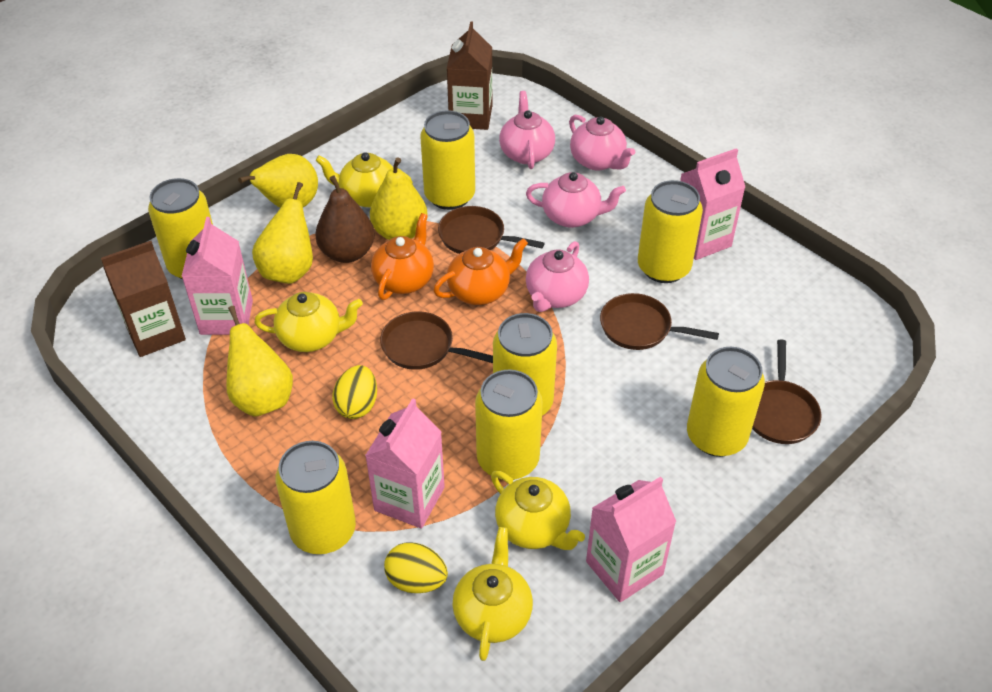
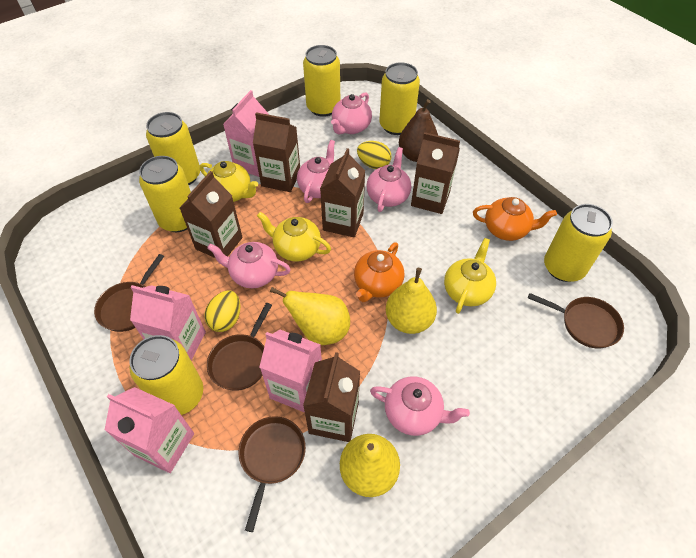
brown carton: [101,241,186,357] [447,21,492,130] = 2 -> [179,171,243,258] [253,112,300,192] [303,352,360,442] [320,148,365,237] [411,132,460,214] = 5
pink teapot: [499,91,555,169] [526,172,626,228] [526,241,589,312] [569,115,635,171] = 4 -> [207,242,291,288] [297,140,335,203] [331,92,372,134] [367,147,411,212] [370,376,470,436] = 5
yellow can: [148,178,213,280] [275,441,356,554] [420,110,475,210] [475,370,543,480] [493,313,557,416] [638,180,703,283] [687,347,765,457] = 7 -> [129,335,203,415] [139,156,191,232] [146,112,200,185] [303,45,340,117] [379,62,420,135] [544,204,613,282] = 6
yellow pear: [226,306,293,417] [238,154,318,208] [252,182,313,284] [370,157,428,240] = 4 -> [270,287,350,345] [340,434,400,497] [386,268,437,334] = 3
yellow teapot: [254,292,363,352] [315,152,413,207] [453,527,533,661] [491,471,585,550] = 4 -> [200,161,258,202] [257,212,331,262] [444,238,496,314] = 3

